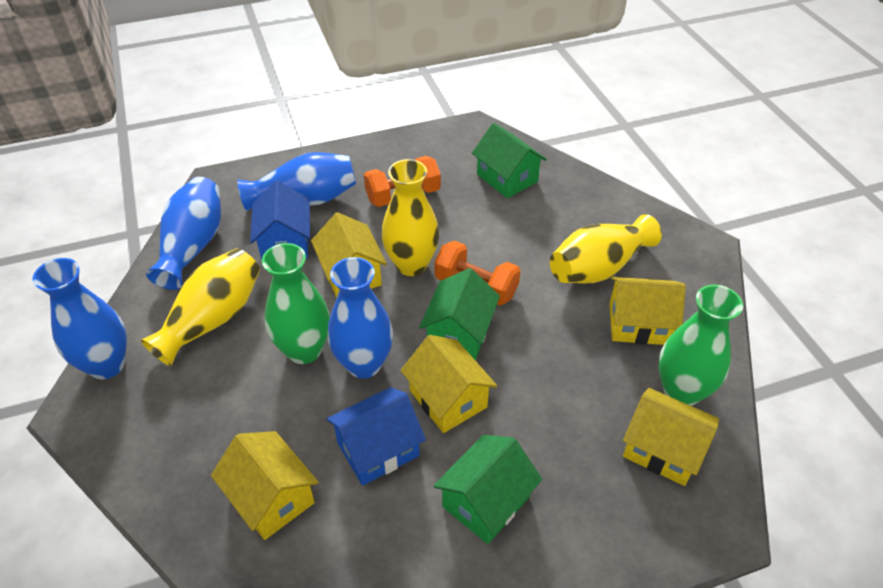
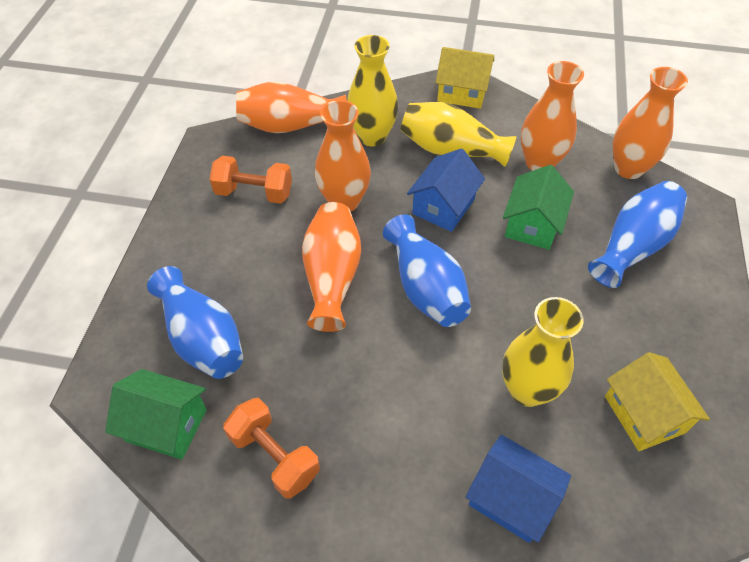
blue vase: [32,258,127,379] [146,177,221,290] [237,152,356,211] [328,257,393,379] = 4 -> [147,266,243,379] [383,214,471,327] [588,181,687,288] = 3
green house: [419,268,500,360] [433,435,542,544] [472,123,547,198] = 3 -> [105,369,207,460] [503,165,574,250] = 2
green vase: [262,243,330,364] [659,285,743,406] = 2 -> none = 0
orange vase: none = 0 -> [236,82,347,133] [302,202,361,332] [315,100,371,211] [521,61,584,171] [613,67,688,179] = 5
yellow house: [211,431,319,540] [311,212,387,298] [401,335,497,433] [609,277,686,345] [623,388,719,486] = 5 -> [435,47,494,109] [605,352,710,451] = 2

